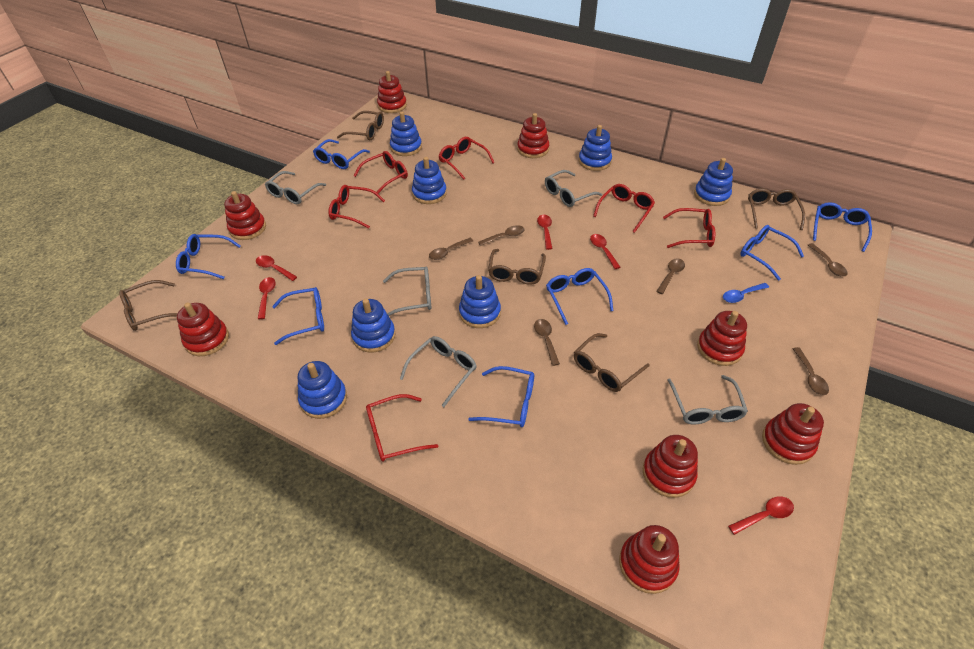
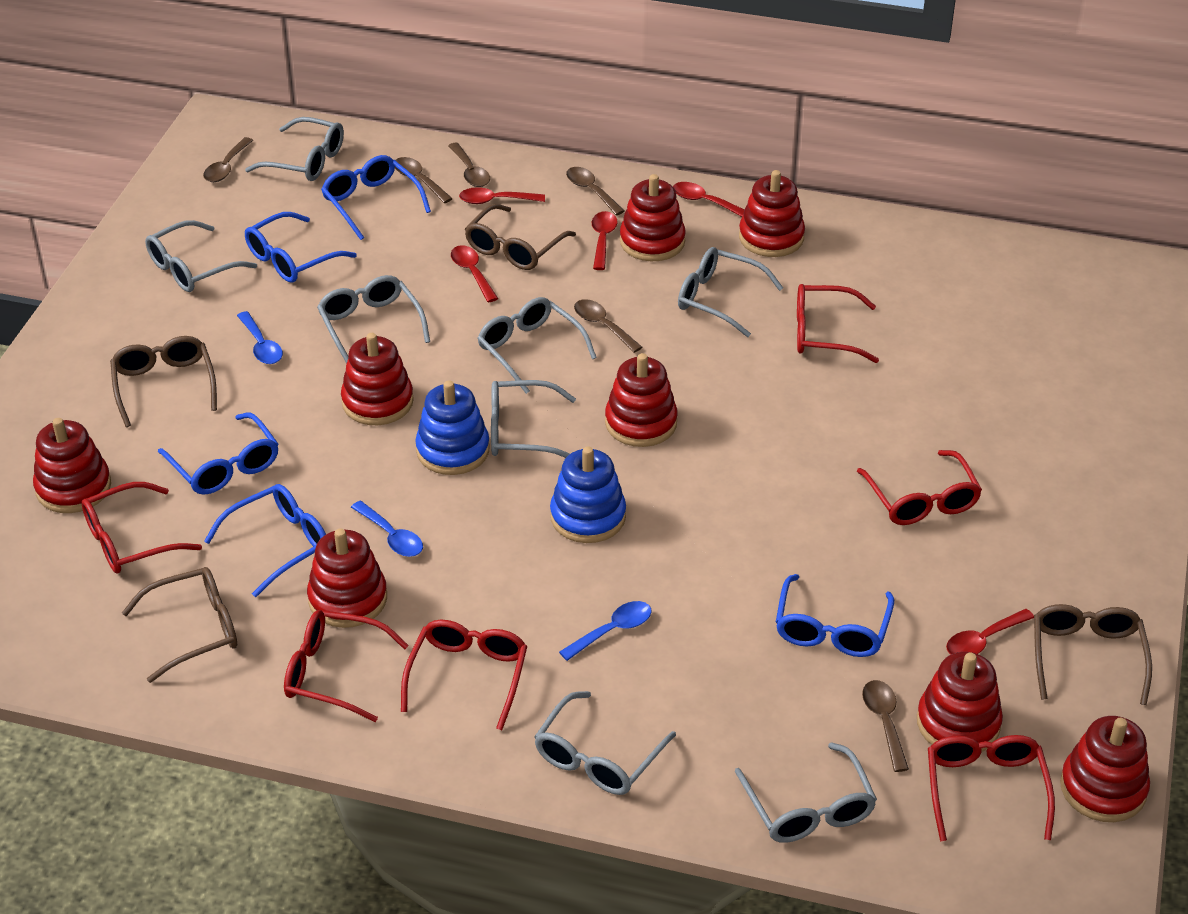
blue glasses: [176,234,241,279] [272,287,324,345] [313,139,370,169] [468,366,534,427] [546,268,613,325] [740,225,804,281] [813,202,872,252] = 7 -> [158,412,278,495] [204,484,326,597] [245,212,357,283] [321,155,431,240] [776,574,894,657] = 5
blue spoon: [723,283,769,303] = 1 -> [237,311,283,364] [351,501,423,557] [559,601,652,661] = 3
blue stacking toy: [298,361,347,419] [351,299,395,353] [390,111,422,156] [412,157,447,204] [459,275,501,328] [579,125,612,171] [694,158,733,206] = 7 -> [415,381,490,475] [550,446,626,543] = 2
brown glasses: [119,280,178,331] [337,111,384,140] [488,249,546,285] [574,333,650,392] [748,188,805,230] = 5 -> [110,336,217,427] [122,567,237,683] [465,204,576,270] [1034,604,1152,705] = 4
grey glasses: [265,171,326,204] [383,267,431,316] [400,336,477,407] [545,170,602,207] [668,375,748,424] = 5 -> [145,220,257,292] [245,117,344,181] [317,275,430,363] [477,297,597,394] [491,380,576,458] [534,691,676,795] [678,247,783,337] [734,742,877,843] = 8

